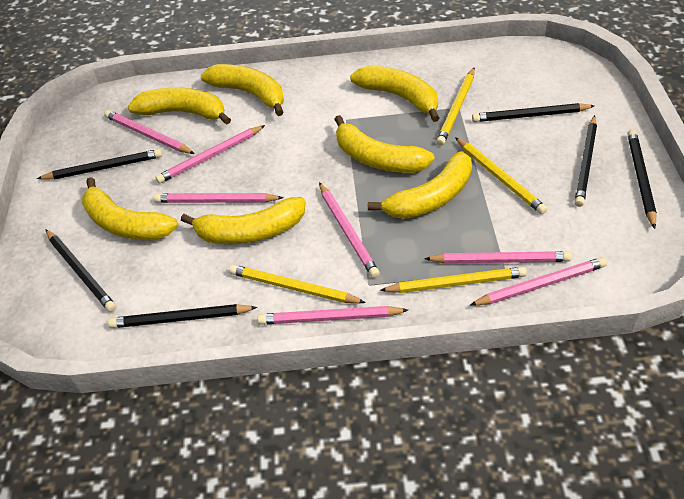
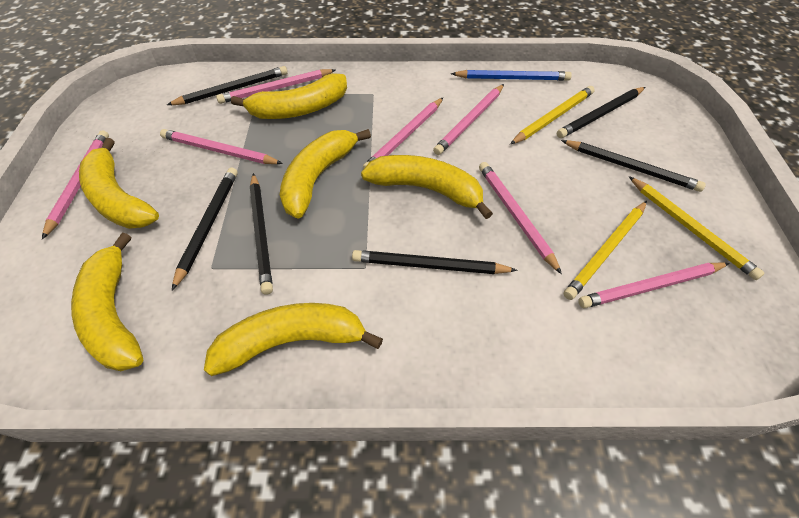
blue pencil: none = 0 -> [451,70,572,81] = 1
yellow banana: [82,177,178,240] [128,88,231,125] [181,197,305,244] [201,64,284,116] [334,115,435,173] [350,66,440,122] [368,151,472,219] = 7 -> [71,233,143,371] [79,138,159,229] [204,303,383,376] [231,73,347,119] [280,129,371,219] [361,155,493,219] = 6
yellow pencil: [229,265,366,303] [380,267,527,293] [436,67,475,146] [455,137,547,214] = 4 -> [510,86,595,144] [564,201,647,300] [629,176,764,280] = 3

